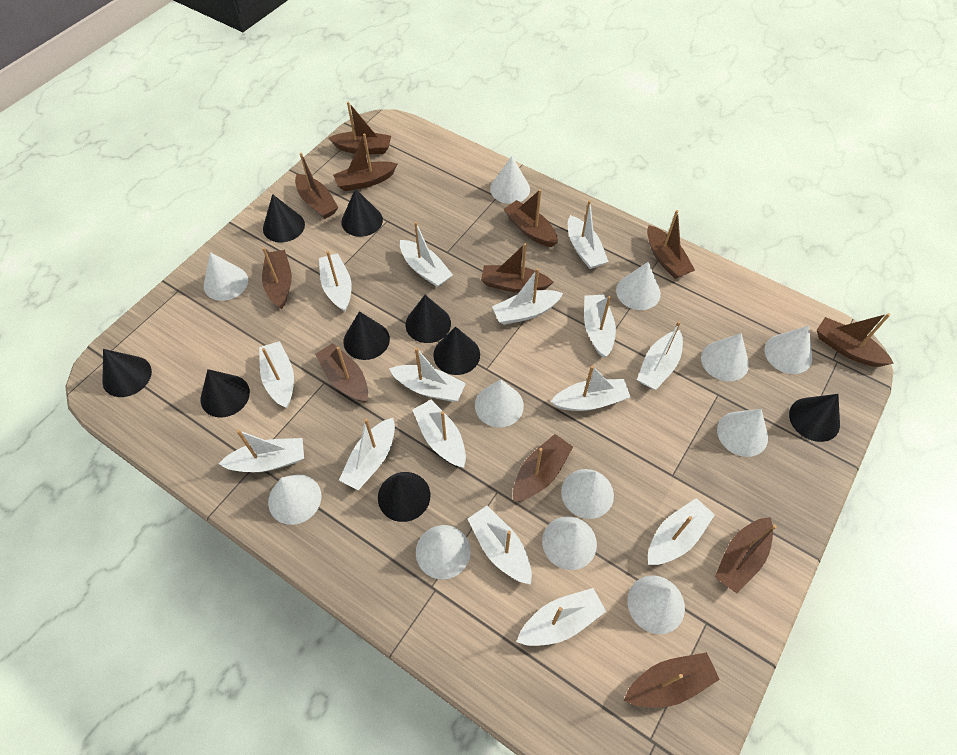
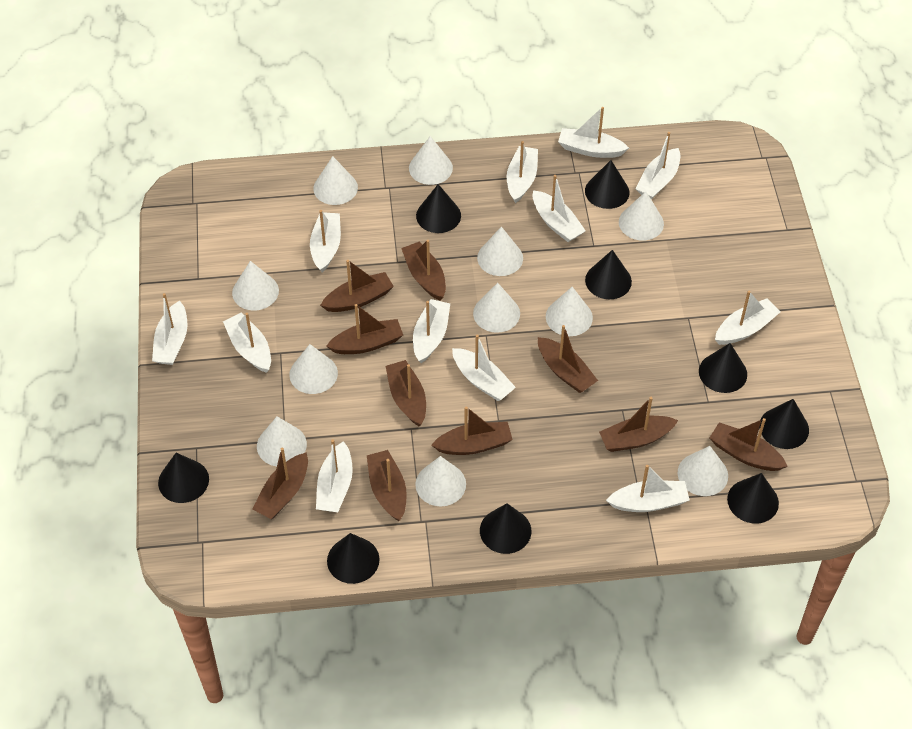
brown boat: [262,247,292,309] [295,153,338,219] [315,343,368,403] [329,102,391,154] [333,134,397,191] [481,243,553,293] [504,189,558,247] [513,434,573,502] [624,652,720,708] [647,210,695,279] [715,517,777,594] [817,313,894,367] = 12 -> [252,447,308,519] [320,260,394,312] [326,304,403,354] [367,450,407,521] [386,360,426,426] [401,240,446,301] [431,406,513,455] [538,325,598,393] [599,397,678,452] [710,418,788,471] = 10
white boat: [219,430,304,472] [259,341,294,408] [319,251,352,312] [339,418,395,490] [389,348,466,402] [400,222,453,287] [413,400,466,468] [468,506,532,584] [492,268,563,325] [517,588,606,646] [551,365,630,411] [568,200,609,269] [584,295,616,358] [637,321,683,390] [648,498,715,565] = 15 -> [152,293,187,365] [223,313,271,373] [310,210,341,272] [316,439,353,512] [413,299,450,363] [452,335,516,401] [507,141,538,203] [533,175,586,242] [558,107,629,158] [606,465,690,512] [636,132,680,200] [715,291,780,345] = 12
white cone: [204,252,248,301] [268,474,321,525] [416,525,471,579] [475,379,524,428] [490,156,530,204] [542,516,597,570] [561,469,614,519] [616,262,661,310] [627,575,685,634] [701,333,749,382] [717,409,768,457] [764,326,812,374] = 12 -> [232,261,279,310] [257,417,307,466] [289,344,338,394] [313,156,358,205] [409,136,453,185] [415,456,466,506] [473,283,520,333] [477,227,523,276] [546,287,593,336] [619,191,664,240] [678,446,728,496] = 11

